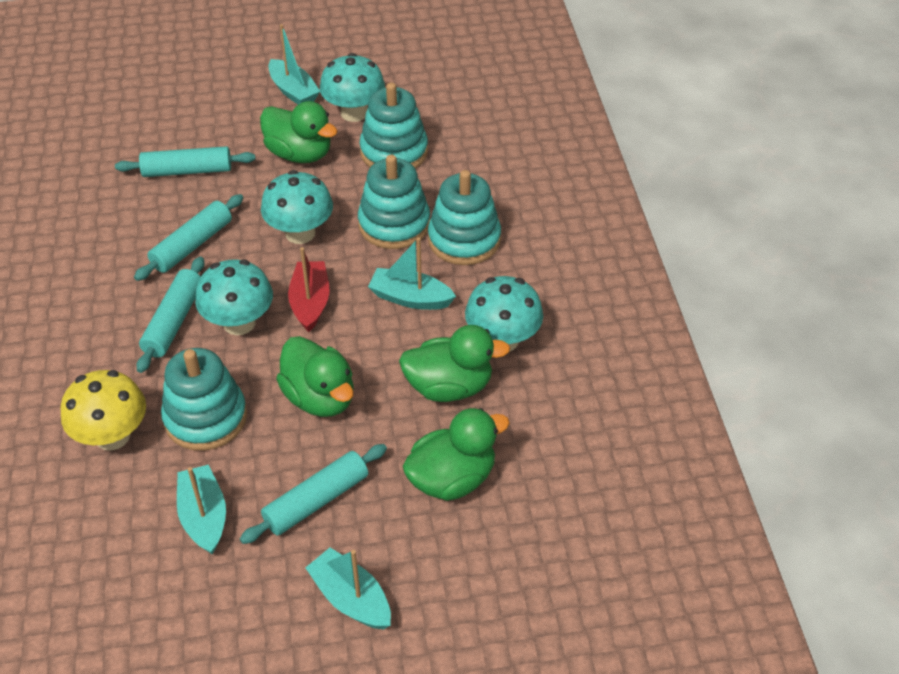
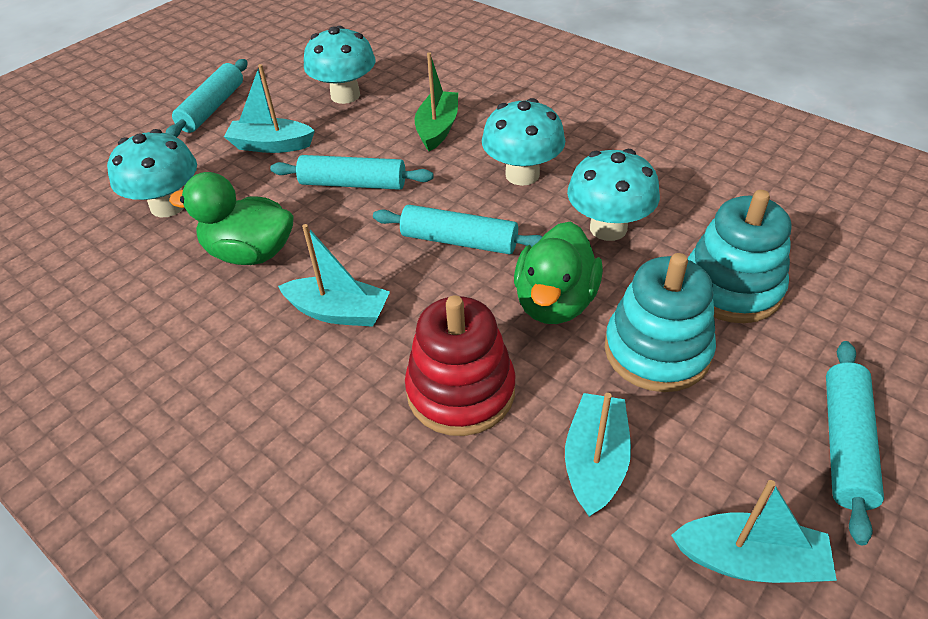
green boat: none = 0 -> [415,52,458,151] = 1
green duck: [260,101,338,163] [276,336,354,417] [399,325,510,402] [403,408,510,501] = 4 -> [169,172,294,265] [514,222,603,324] = 2
red boat: [288,247,329,332] = 1 -> none = 0
red stacking toy: none = 0 -> [405,295,516,436] = 1
turquoise stacking toy: [161,348,247,451] [358,155,430,249] [359,82,428,168] [428,170,501,265] = 4 -> [605,253,716,392] [687,190,791,323] = 2
yellow mushroom: [60,370,146,451] = 1 -> none = 0

